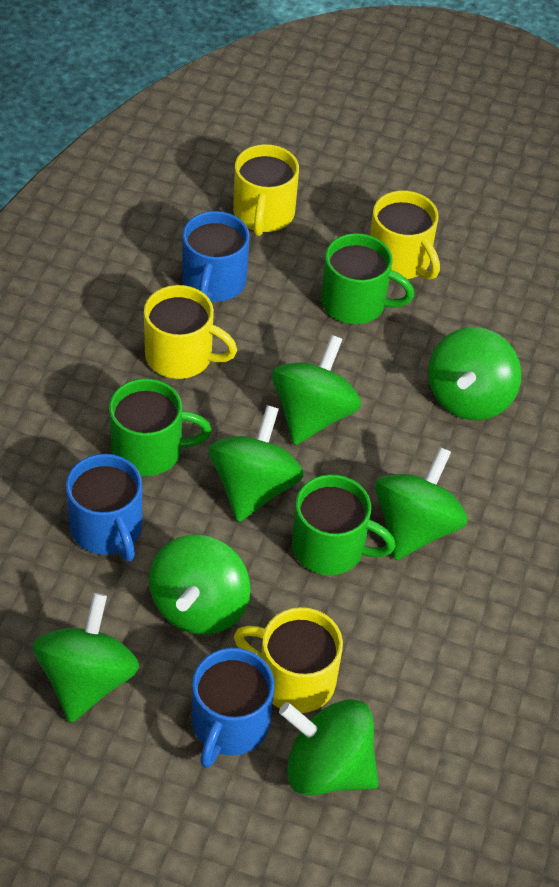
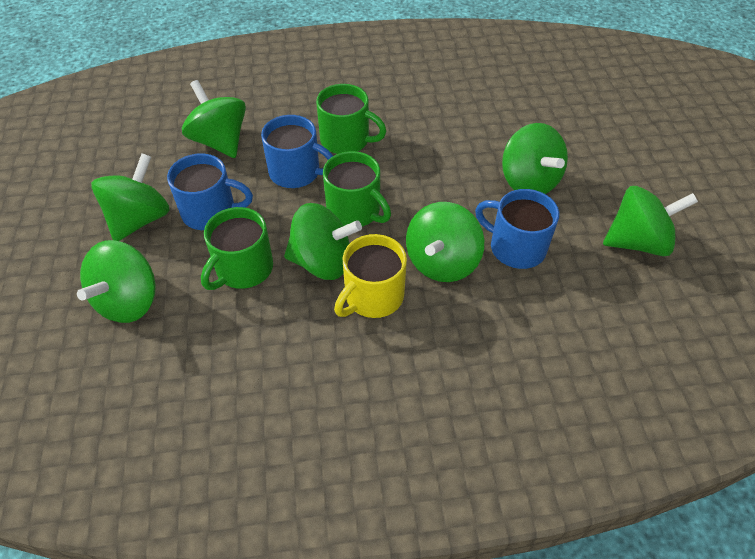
yellow mug: [144,285,237,379] [233,144,299,236] [234,607,343,713] [370,190,440,280] = 4 -> [334,234,407,318] = 1

